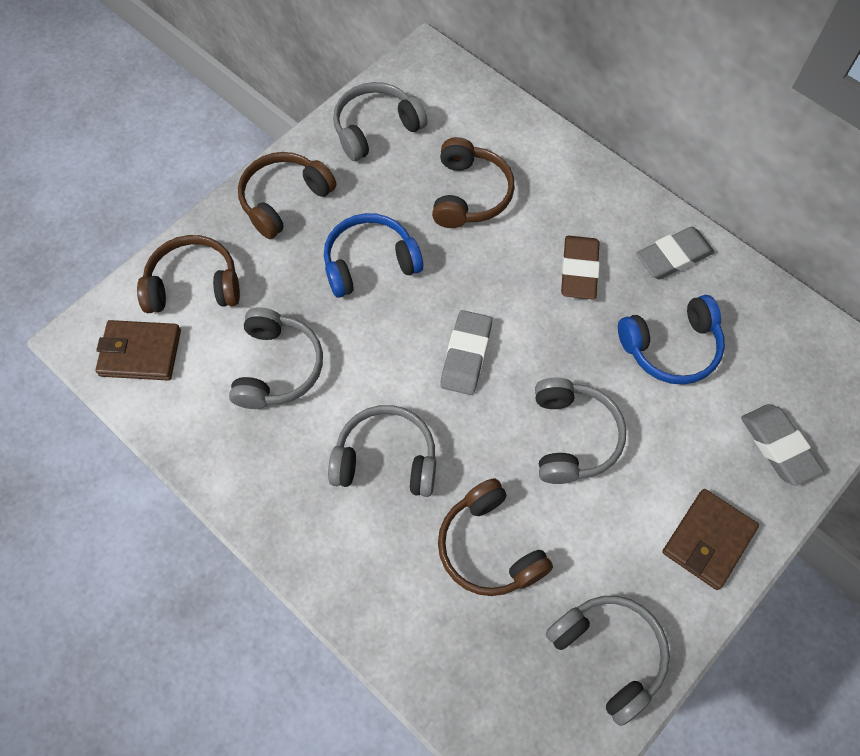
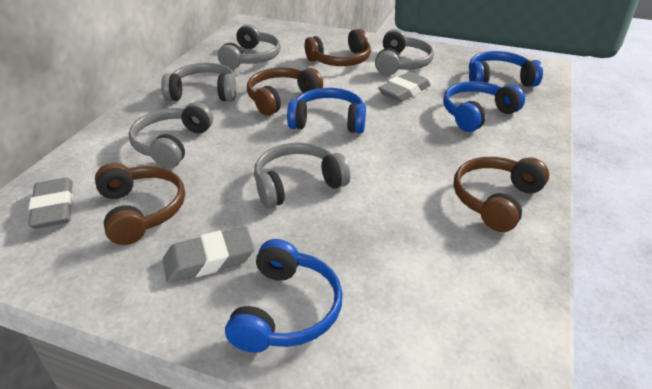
blue headphones: [324,213,423,298] [618,295,725,385] = 2 -> [225,239,343,353] [287,88,366,133] [443,81,525,132] [469,51,543,87] = 4
brown eraser: [561,236,600,299] = 1 -> none = 0
brown wallet: [96,320,181,381] [662,489,759,590] = 2 -> none = 0

